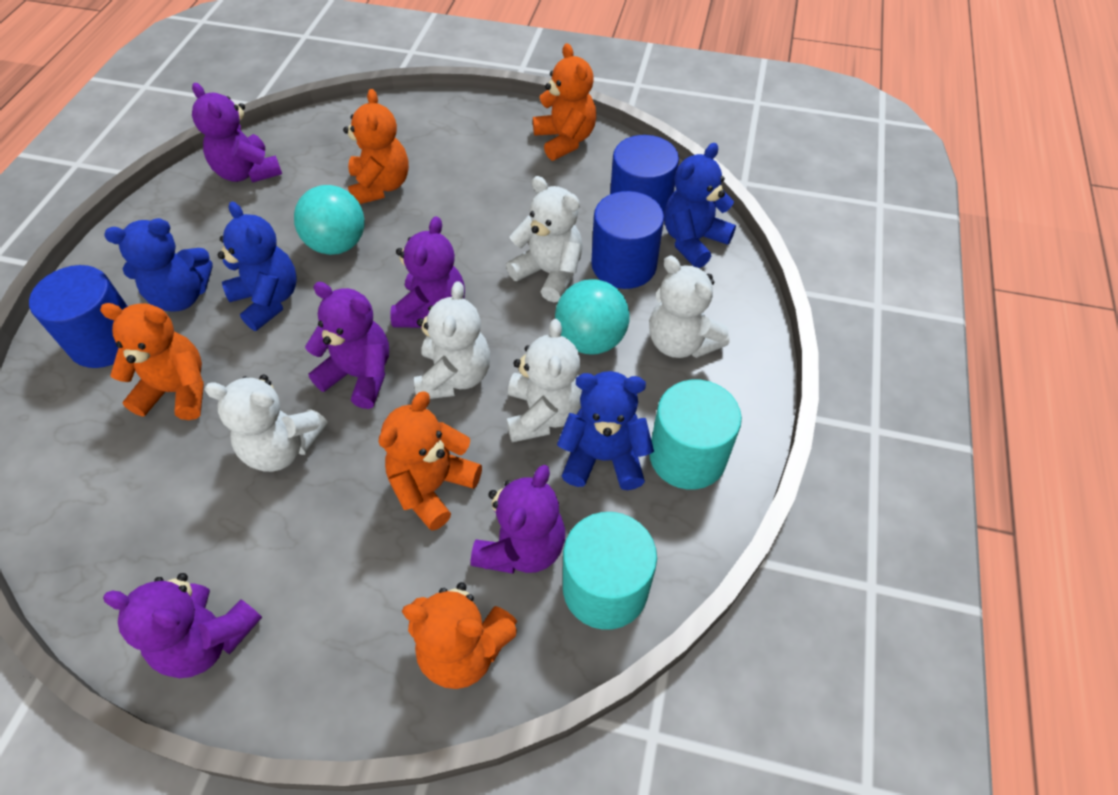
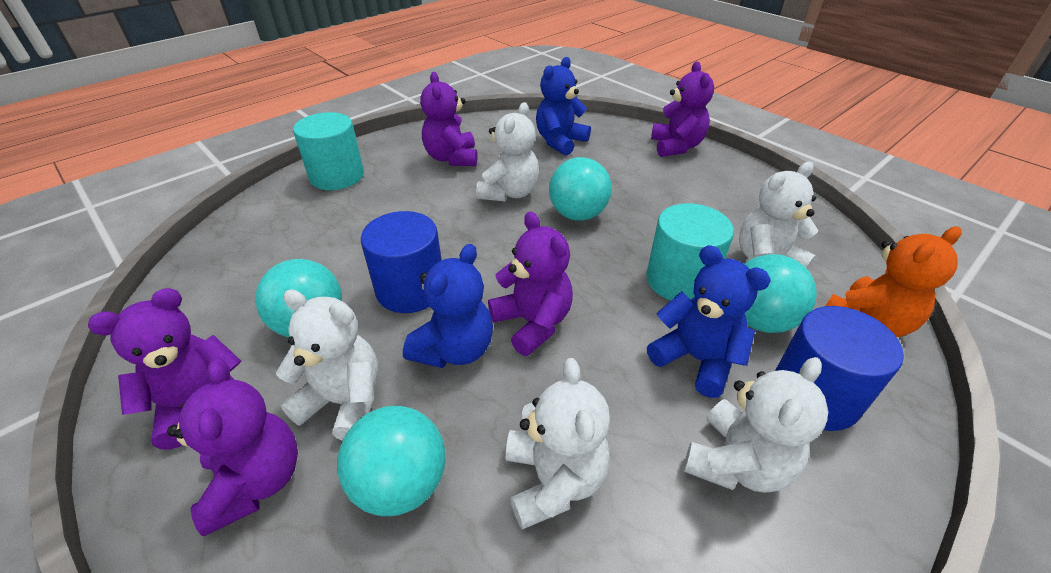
blue cylinder: [29,265,128,368] [591,191,664,289] [610,135,679,214] = 3 -> [361,211,442,313] [775,306,904,431] = 2
blue teddy bear: [104,218,213,312] [218,202,297,331] [557,371,654,490] [664,143,736,268] = 4 -> [403,244,493,368] [536,57,591,156] [647,245,771,398] = 3
orange teddy bear: [100,303,204,420] [343,89,409,204] [379,392,482,531] [402,582,517,689] [533,43,596,161] = 5 -> [825,226,961,337] = 1
turquoise ball: [294,185,365,255] [555,279,629,354] = 2 -> [255,259,342,338] [337,406,446,516] [549,157,612,221] [745,254,817,333] = 4

